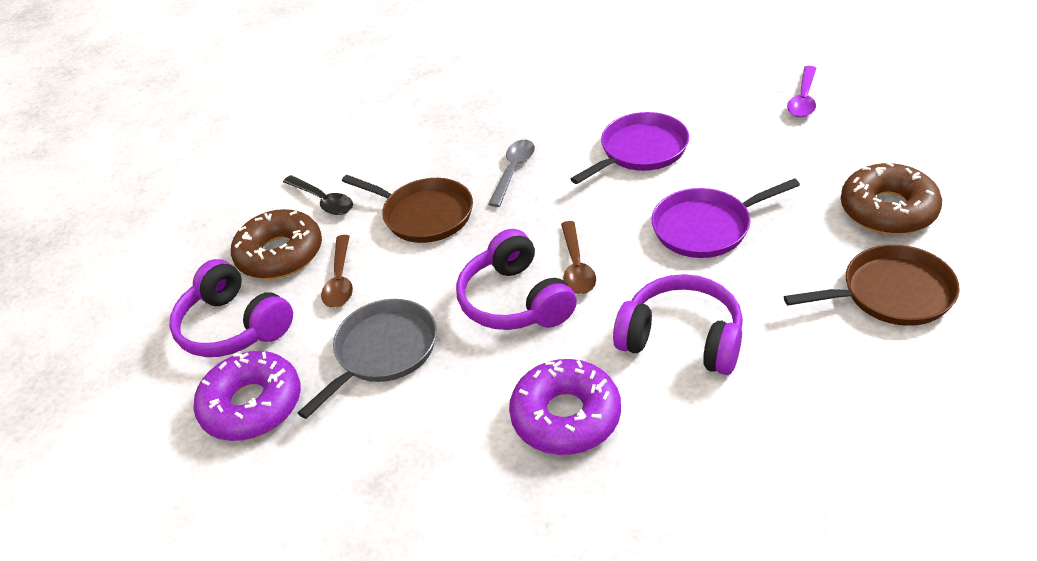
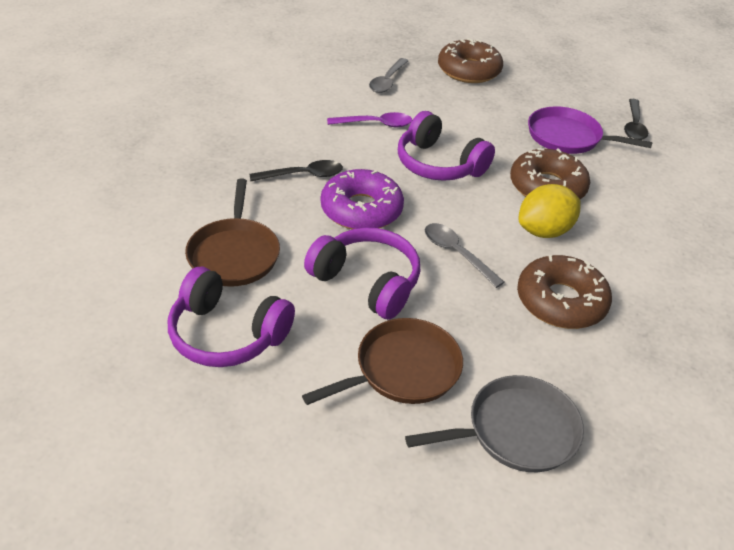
black spoon: [283,175,353,215] = 1 -> [249,160,343,181] [624,99,648,140] = 2
brown donut: [231,209,322,279] [841,162,942,235] = 2 -> [438,38,503,83] [510,148,590,199] [517,255,612,329] = 3
brown spoon: [321,235,353,308] [561,221,596,294] = 2 -> none = 0
grey spoon: [488,140,535,207] = 1 -> [369,58,408,93] [425,223,504,288] = 2
purple donut: [194,351,301,441] [509,359,621,455] = 2 -> [321,169,404,229] = 1
purple pan: [571,112,689,184] [652,178,800,258] = 2 -> [528,106,653,154] = 1
yellow lemon: none = 0 -> [519,184,581,238] = 1

